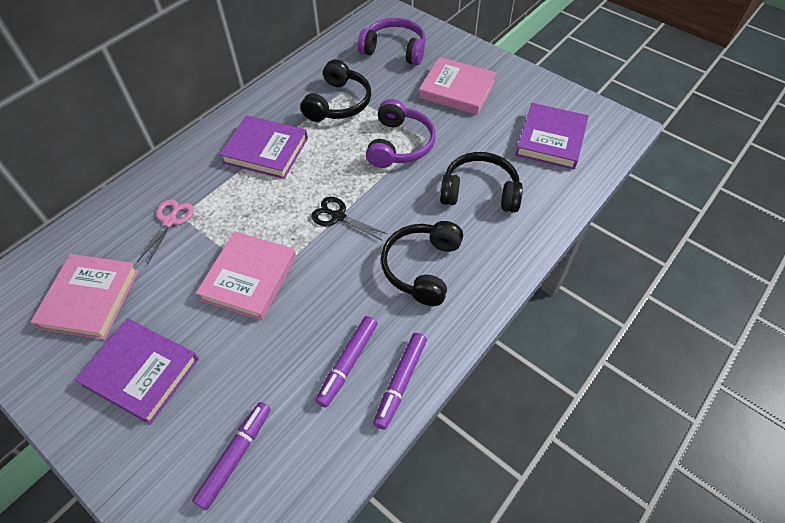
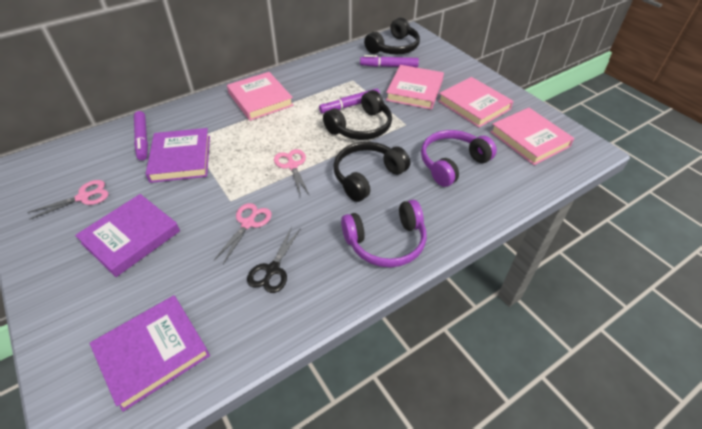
pink book: [31,254,139,340] [196,231,296,321] [419,57,497,115] = 3 -> [227,72,294,121] [386,65,444,110] [438,77,514,128] [490,108,574,165] = 4
pink scissors: [137,199,194,265] = 1 -> [27,180,109,220] [214,203,272,264] [274,149,310,197] = 3

